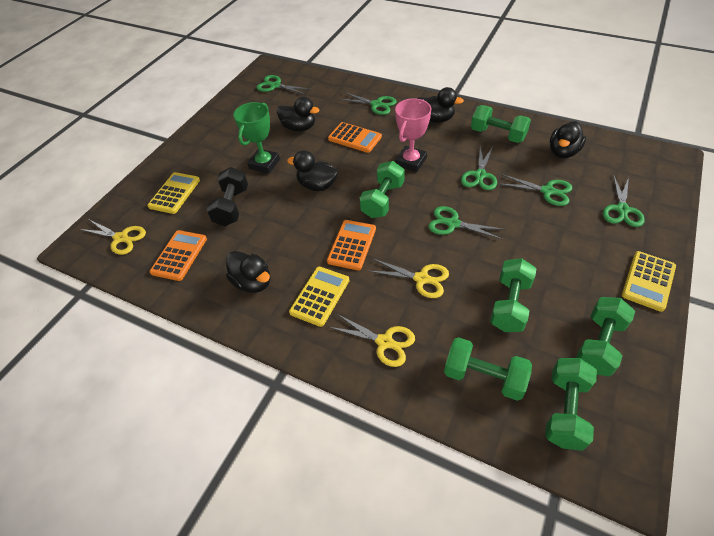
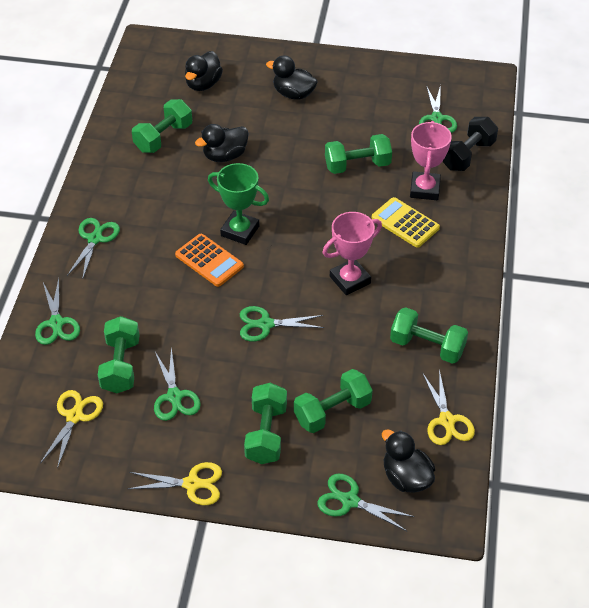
black duck: [226,251,270,293] [277,97,319,131] [287,150,338,191] [417,87,464,123] [550,121,586,158] = 5 -> [185,51,223,91] [195,124,249,162] [266,55,318,100] [382,429,435,493] = 4
orange calculator: [150,230,207,281] [327,220,376,270] [328,122,382,153] = 3 -> [175,234,244,287] = 1
pink trophy: [395,98,431,172] = 1 -> [323,212,382,295] [410,121,452,200] = 2
yellow calculator: [148,172,200,214] [289,267,349,327] [622,251,676,312] = 3 -> [371,197,440,248] = 1

